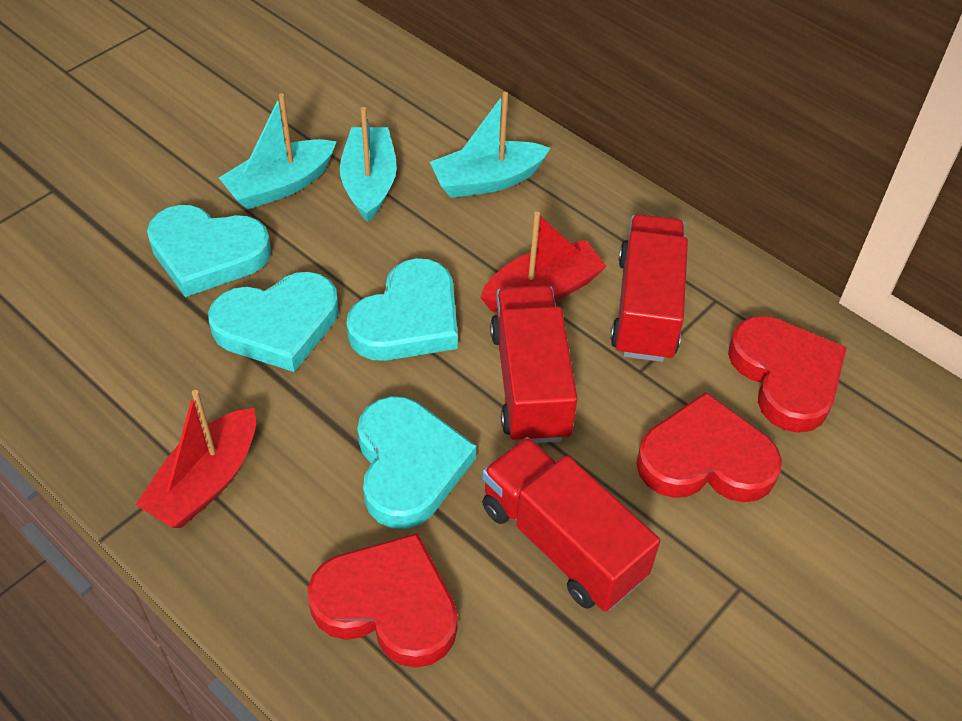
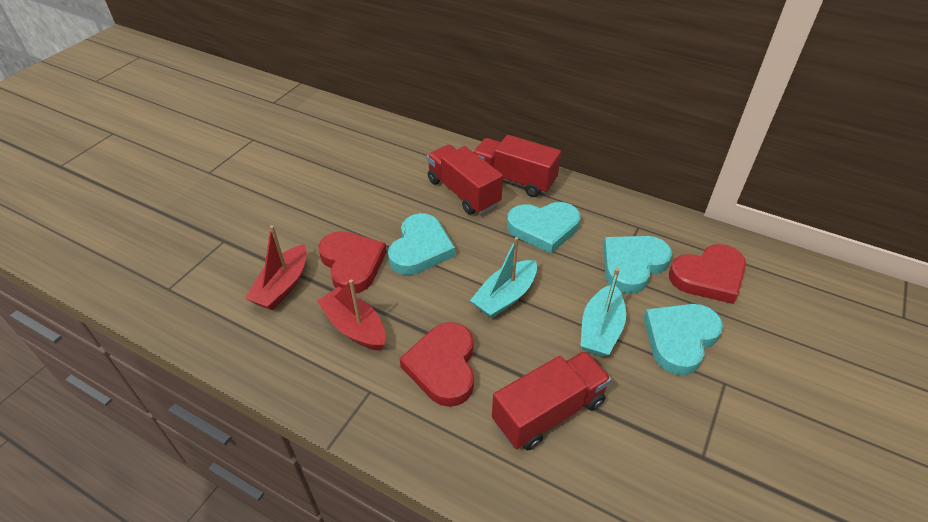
turquoise boat: [219,93,337,209] [340,107,397,222] [430,92,550,198] = 3 -> [470,237,537,319] [580,268,626,357] = 2

